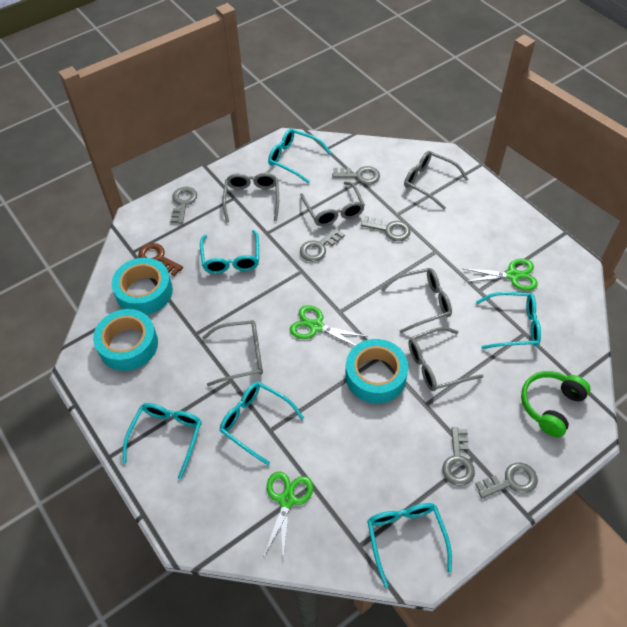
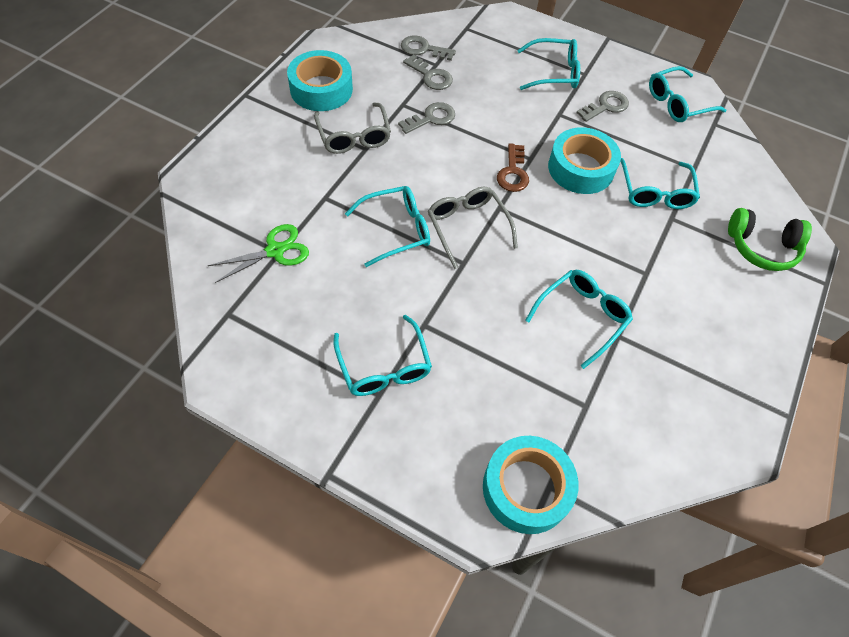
green scissors: [264,471,313,558] [290,305,368,346] [464,259,538,291] = 3 -> [208,224,309,283] = 1
grey glasses: [202,320,263,386] [223,173,279,222] [300,181,365,226] [381,268,452,333] [404,151,468,209] [408,327,483,391] = 6 -> [314,102,391,154] [428,187,518,269] = 2
grey key: [170,187,197,224] [300,228,345,262] [332,166,380,185] [361,216,411,241] [442,427,475,486] [475,463,538,498] = 6 -> [398,102,455,134] [401,35,456,61] [403,54,453,90] [576,91,629,122] = 4

